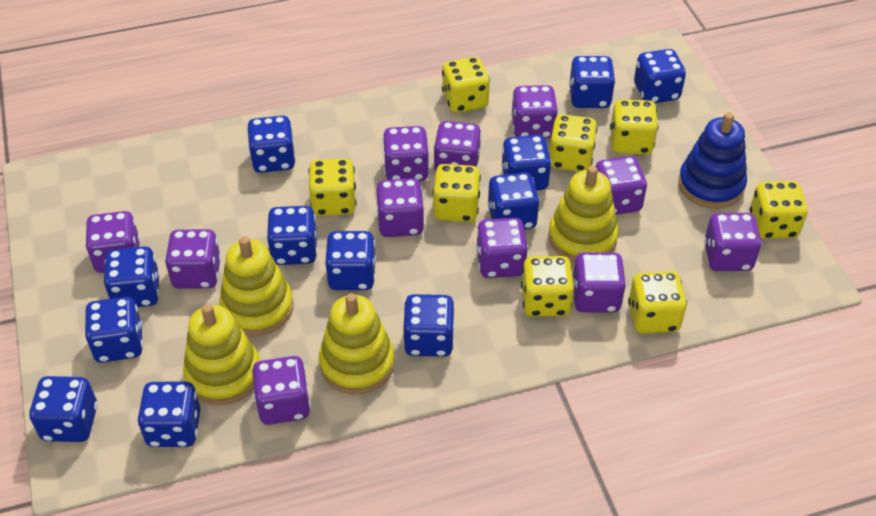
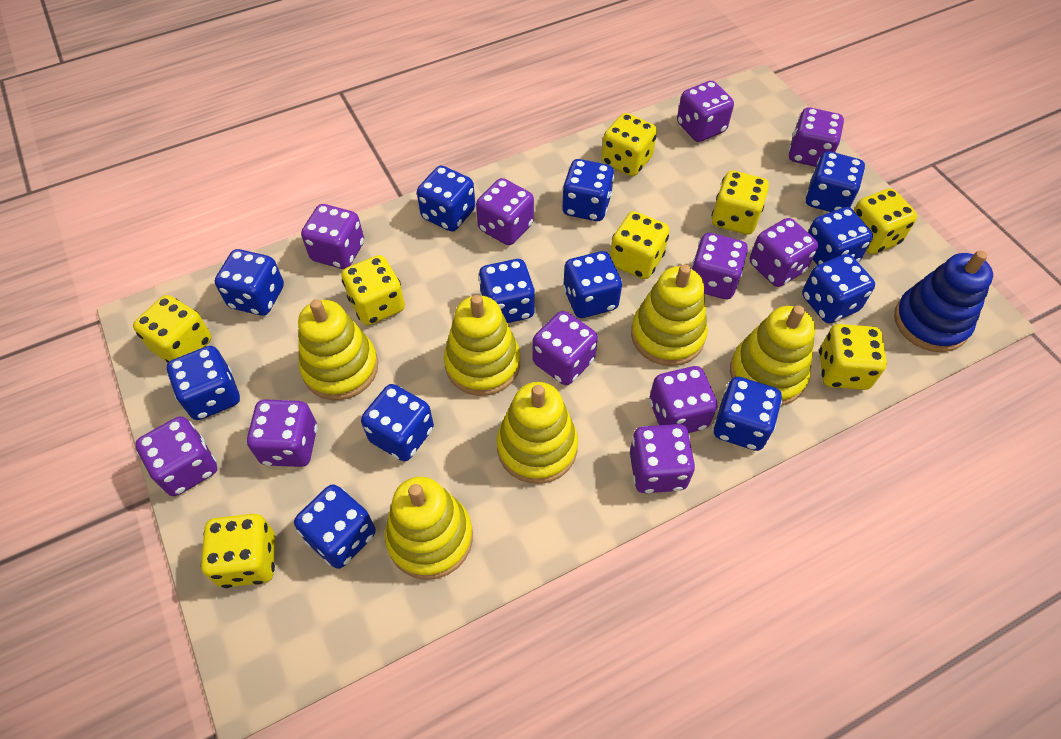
yellow stacking toy: [183,304,260,405] [219,236,293,336] [319,293,395,394] [548,166,619,263] = 4 -> [298,299,378,400] [385,477,473,580] [444,295,520,396] [497,382,578,484] [631,264,708,366] [730,305,815,406] = 6

